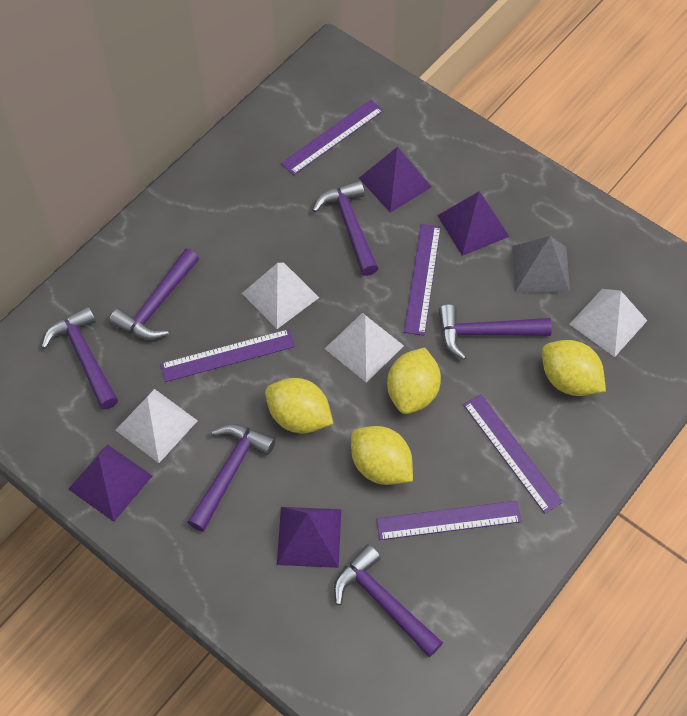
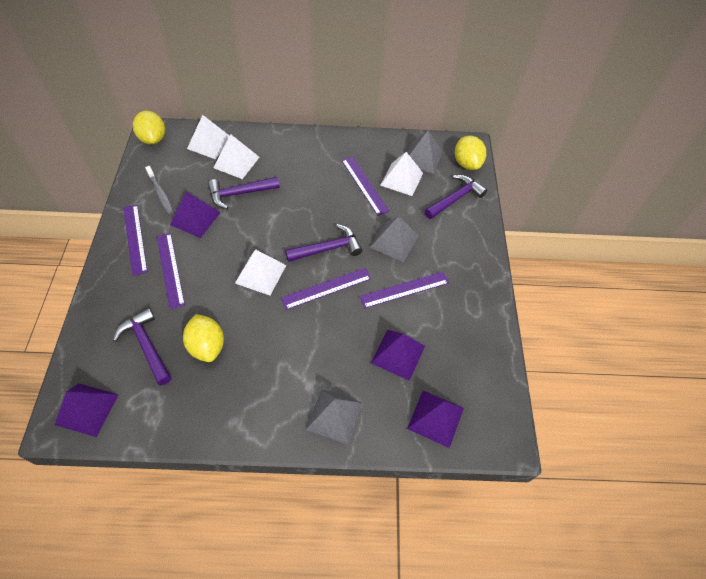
grey pyramid: [512,236,570,293] = 1 -> [306,389,363,445] [370,216,418,262] [407,130,442,174] = 3
grey toothbrush: none = 0 -> [145,166,174,214] = 1
purple hammer: [42,306,118,410] [109,249,199,340] [187,424,276,532] [312,180,378,276] [334,544,443,657] [439,304,552,360] = 6 -> [113,308,171,386] [208,177,280,209] [285,224,362,262] [424,175,487,219] = 4
yellow lemon: [265,378,333,433] [351,426,413,485] [387,348,441,414] [542,340,606,396] = 4 -> [133,111,165,145] [183,314,224,362] [455,136,486,170] = 3

